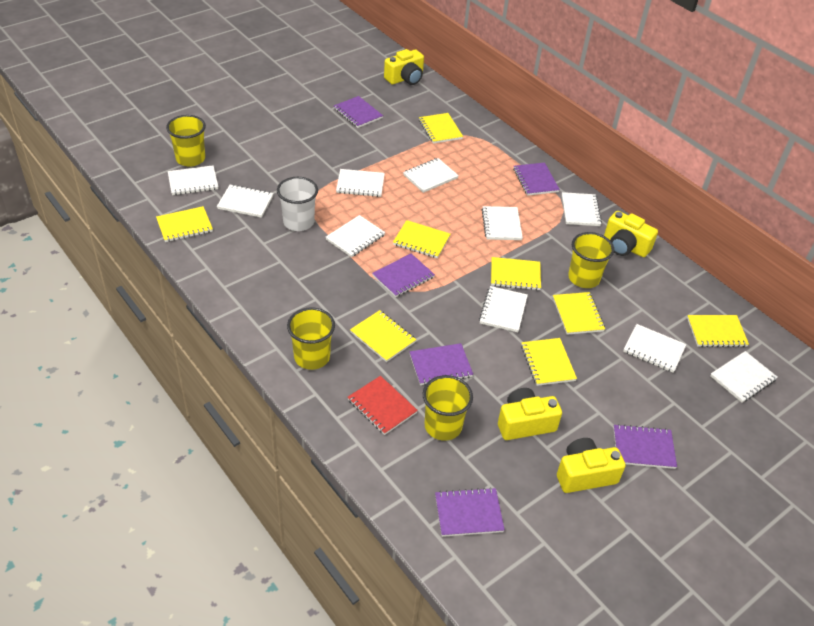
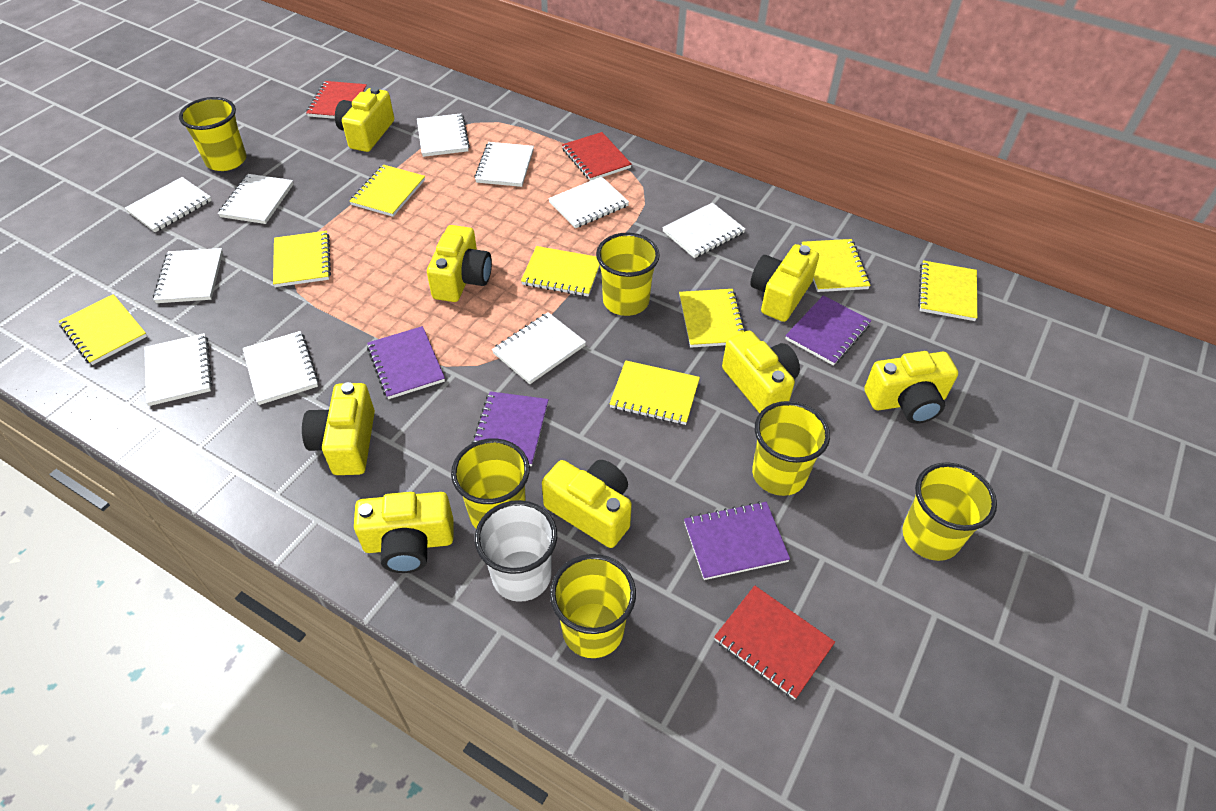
purple notebook: [334,96,383,128] [372,253,435,297] [410,343,473,385] [435,487,505,537] [513,163,560,196] [613,424,677,469] = 6 -> [367,326,445,399] [471,391,549,466] [684,501,790,580] [785,295,872,366] = 4
red notebook: [348,376,418,435] = 1 -> [306,81,367,119] [562,132,632,181] [714,586,835,699] = 3
yellow camera: [384,49,424,85] [498,388,562,440] [557,438,626,493] [604,211,658,257] = 4 -> [302,382,375,475] [335,87,394,152] [354,492,454,573] [427,225,492,302] [542,460,632,548] [722,331,800,413] [750,244,819,322] [864,351,958,424] = 8
yellow cup: [166,115,206,167] [287,307,335,370] [423,375,473,441] [568,232,614,288] = 4 -> [179,97,247,171] [451,438,530,529] [550,554,636,658] [596,233,660,316] [752,401,830,496] [902,462,997,561] = 6

